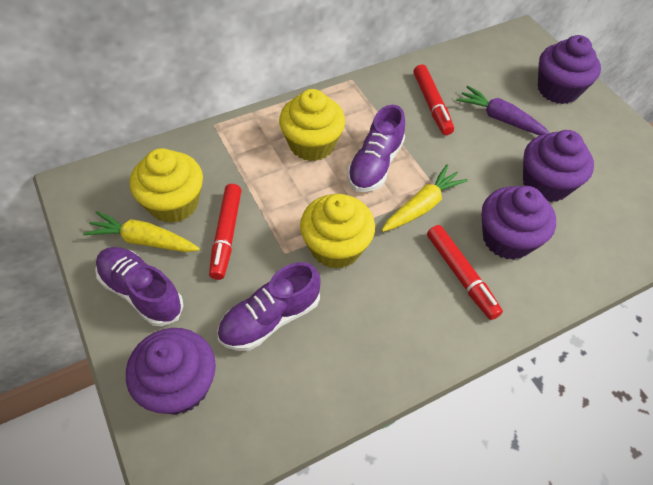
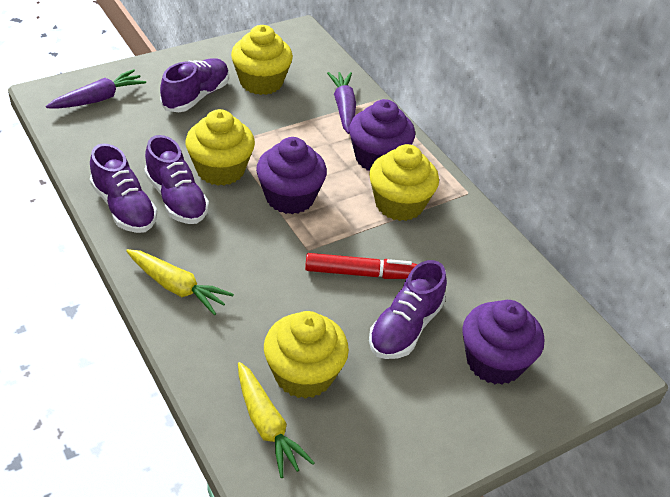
purple carrot: [456,86,550,135] = 1 -> [46,69,146,109] [327,72,356,134] = 2
purple cupcake: [126,328,216,415] [482,186,556,260] [523,130,594,202] [538,35,601,104] = 4 -> [256,137,327,214] [349,99,415,171] [462,300,544,385] = 3
purple shoe: [95,247,184,326] [217,262,321,351] [347,105,405,192] = 3 -> [90,143,157,233] [144,135,209,224] [160,58,229,112] [369,260,447,359] = 4
red marker: [209,184,242,280] [414,65,454,135] [427,225,503,320] = 3 -> [305,253,417,279] = 1
yellow cupcake: [130,148,203,223] [279,89,345,161] [300,194,375,269] = 3 -> [186,109,255,186] [231,25,293,95] [264,311,349,399] [369,144,439,221] = 4

